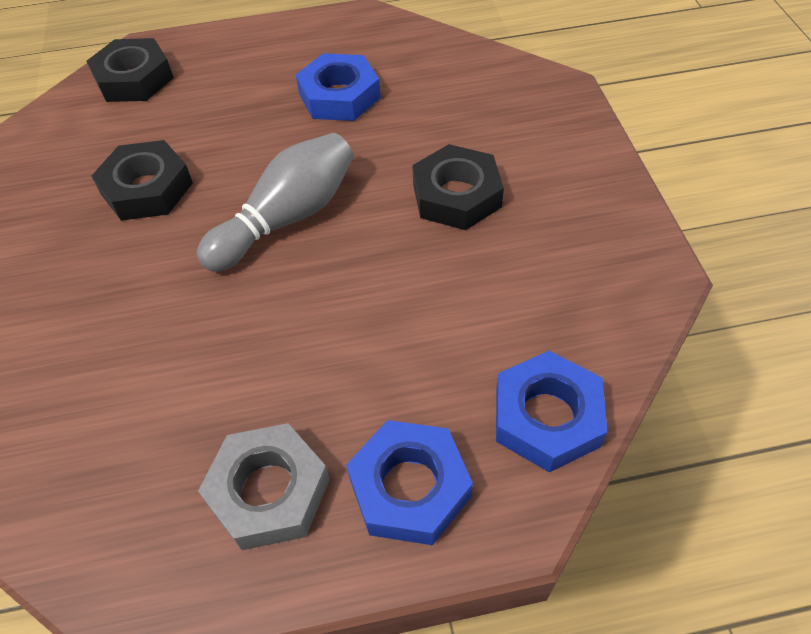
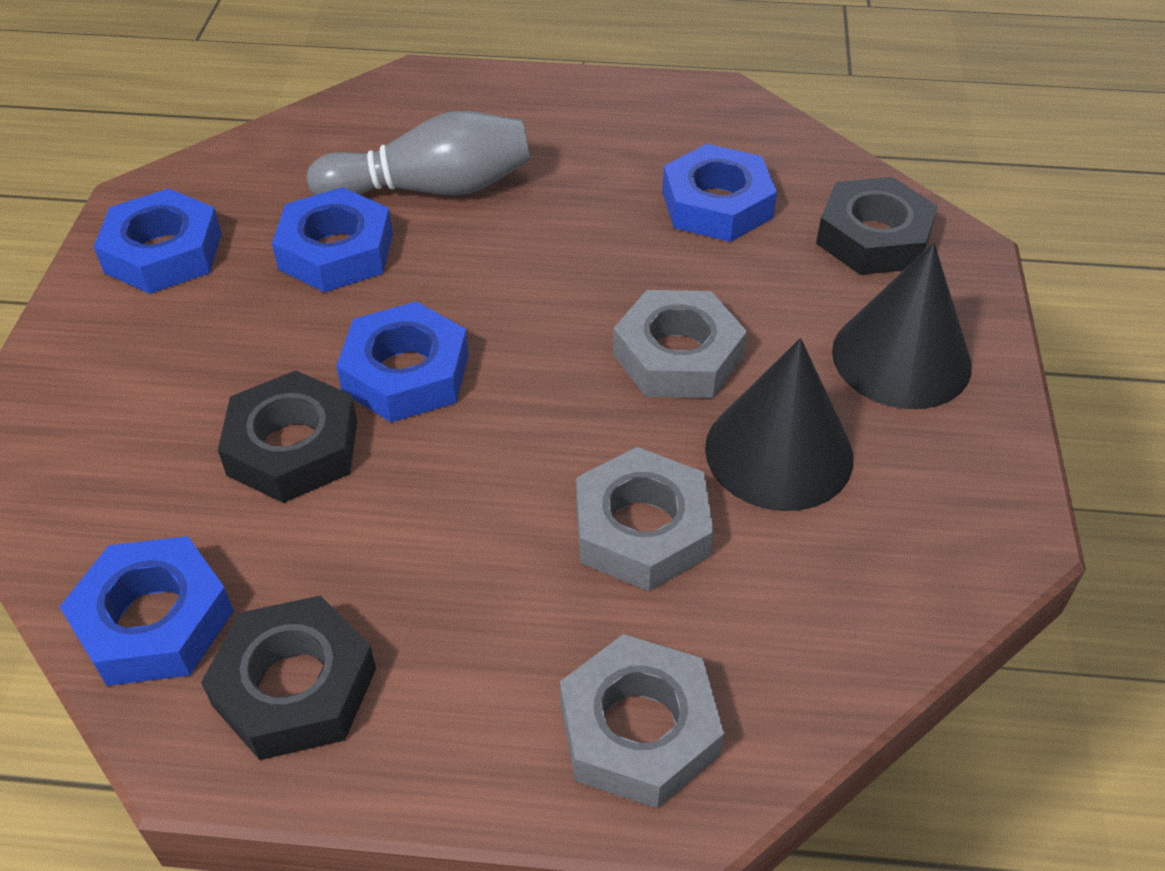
black cone: none = 0 -> [705,338,853,511] [832,243,972,409] = 2
blue nut: [296,53,381,121] [346,420,473,545] [496,351,607,472] = 3 -> [59,536,234,686] [94,188,222,294] [272,187,393,292] [336,301,469,422] [662,144,777,242] = 5
grey nut: [198,423,330,550] = 1 -> [560,634,724,809] [576,447,714,591] [613,290,747,398] = 3

